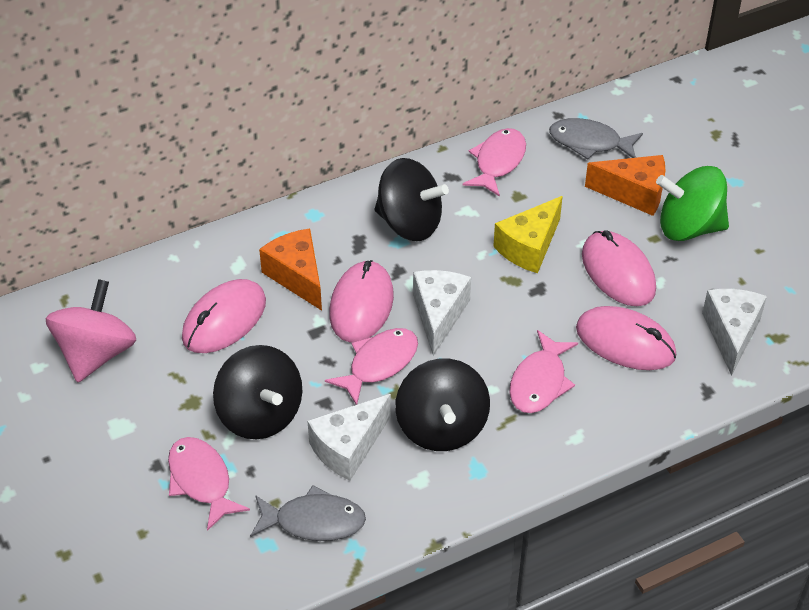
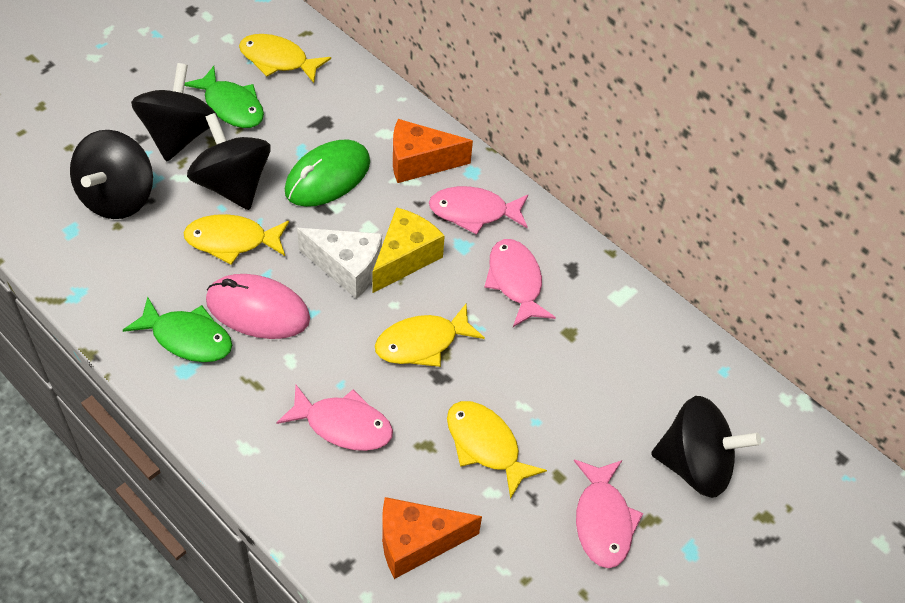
black spinning top: [213,345,302,439] [375,158,449,241] [395,359,490,451] = 3 -> [70,130,153,219] [131,63,218,161] [187,113,271,210] [651,396,761,498] = 4
green fish: none = 0 -> [123,297,232,362] [184,66,264,128] = 2
green mouse: none = 0 -> [285,139,370,207] = 1
green spinning top: [656,166,729,241] = 1 -> none = 0
grey fish: [250,485,366,541] [549,118,643,160] = 2 -> none = 0
pink mouse: [182,279,266,353] [329,260,394,342] [576,306,676,370] [582,230,656,306] = 4 -> [206,274,310,339] = 1
pink spinning top: [46,279,136,382] = 1 -> none = 0
white cheese: [308,394,391,481] [413,270,471,356] [702,289,767,376] = 3 -> [297,228,382,299] = 1
yellow fish: none = 0 -> [183,214,289,265] [239,34,331,83] [375,304,485,367] [447,401,547,499] = 4

